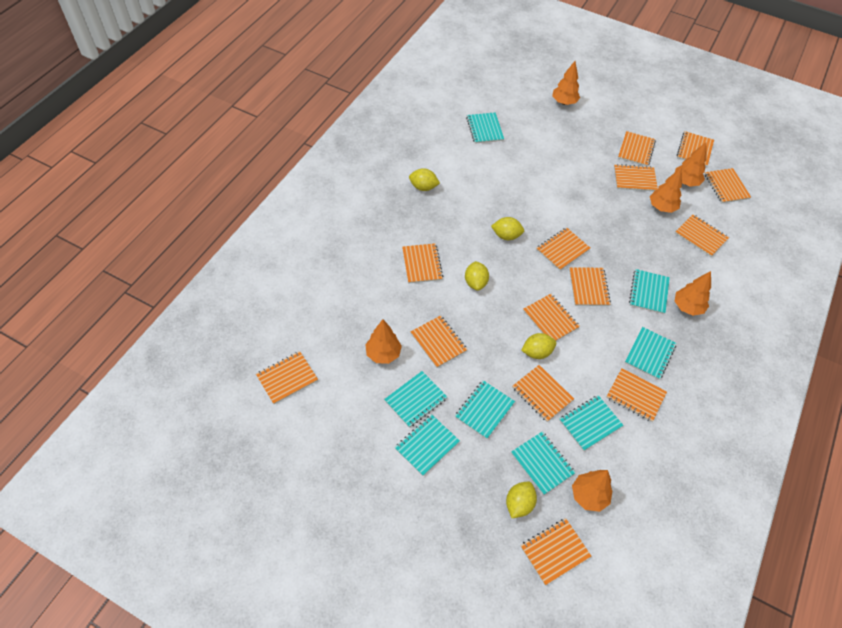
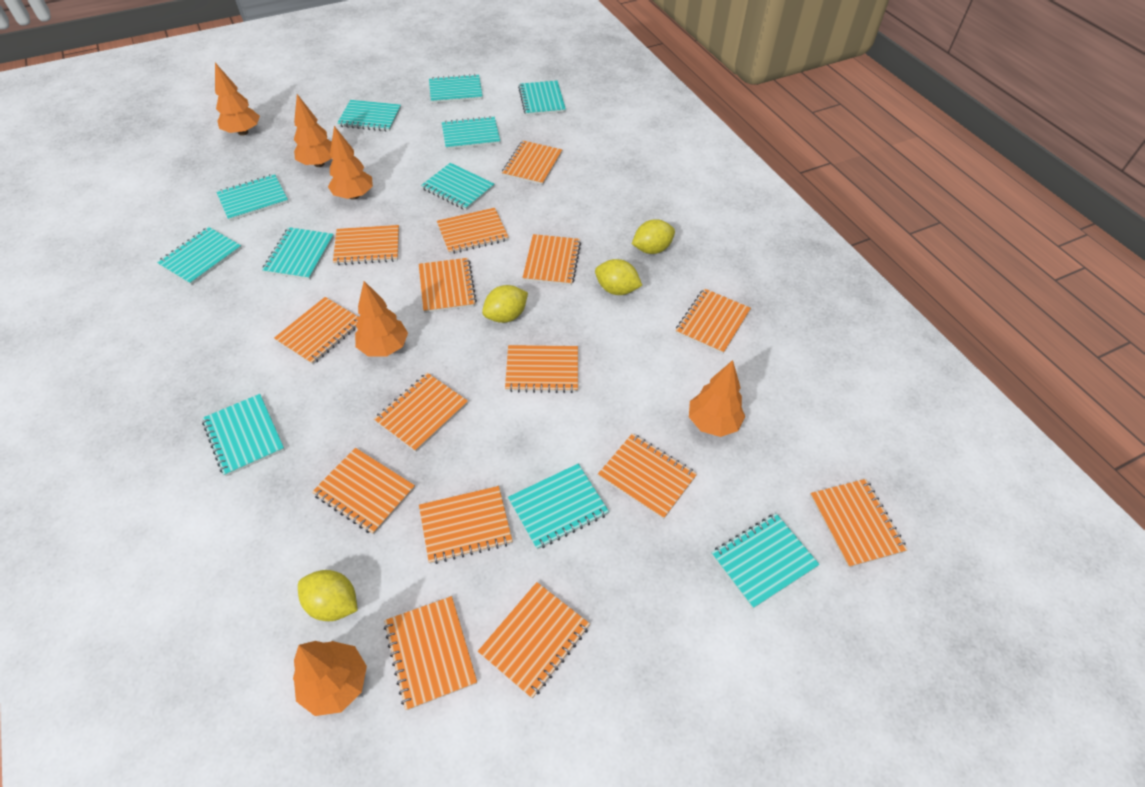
orange notebook: [256,351,318,404] [402,243,443,284] [411,315,468,368] [512,365,574,422] [521,518,591,585] [523,294,580,341] [536,228,590,271] [569,267,611,306] [606,368,667,422] [614,164,658,191] [618,131,656,166] [675,214,729,257] [677,131,714,167] [704,168,751,203] = 14 -> [274,297,359,365] [312,448,415,535] [333,225,399,265] [374,373,468,452] [384,596,477,710] [419,258,477,313] [419,486,513,564] [437,208,509,254] [478,582,590,699] [502,141,562,185] [505,345,578,393] [522,234,581,286] [598,433,697,519] [675,288,751,354] [810,479,908,568] = 15
turquoise notebook: [384,371,447,428] [395,414,460,476] [455,380,515,439] [466,113,504,144] [511,431,576,495] [559,395,624,451] [625,327,676,380] [629,269,670,314] = 8 -> [157,227,242,285] [202,394,285,476] [217,174,289,221] [262,227,334,280] [337,100,401,131] [421,163,494,210] [429,74,483,103] [442,116,500,150] [508,464,609,550] [518,81,566,116] [712,513,820,609] = 11
yellow lemon: [409,168,440,191] [465,261,489,291] [491,217,524,240] [506,481,537,518] [521,333,556,359] = 5 -> [298,570,358,621] [482,285,528,323] [595,259,643,295] [632,219,675,254] = 4

